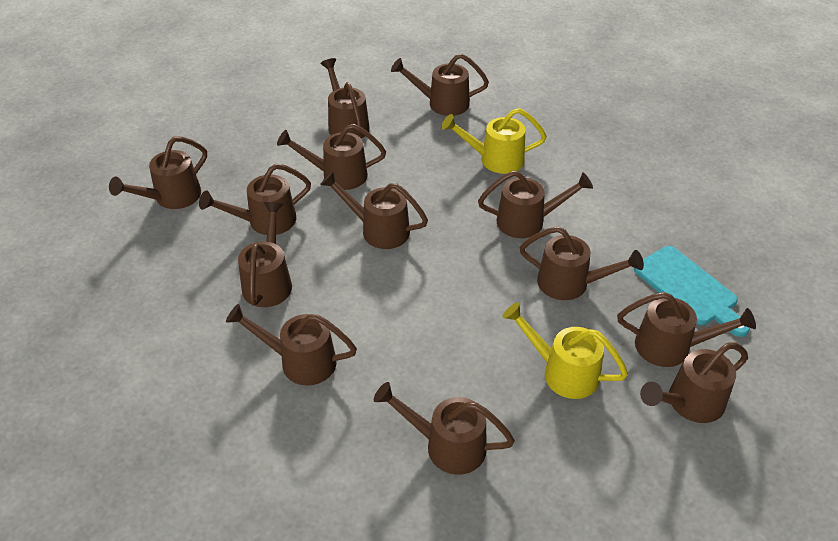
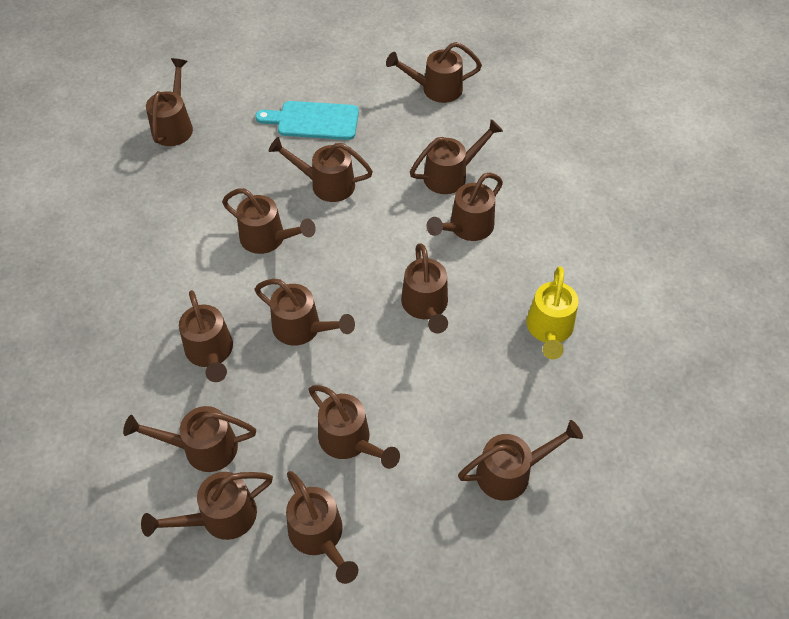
brown watering can: [109,137,207,209] [199,164,311,235] [226,304,357,386] [238,202,292,307] [277,124,386,190] [320,58,370,139] [320,171,428,249] [374,382,515,475] [391,54,489,116] [478,171,593,238] [520,226,644,300] [617,292,756,367] [640,342,748,423] = 13 -> [123,406,256,472] [141,472,273,540] [146,58,193,146] [179,290,233,382] [222,188,316,254] [255,279,355,346] [269,137,373,202] [286,471,358,584] [308,385,400,469] [386,42,482,103] [401,243,448,333] [410,119,503,194] [427,173,503,241] [458,420,583,501] = 14
yellow watering can: [441,108,547,174] [502,302,628,399] = 2 -> [527,266,579,359] = 1

